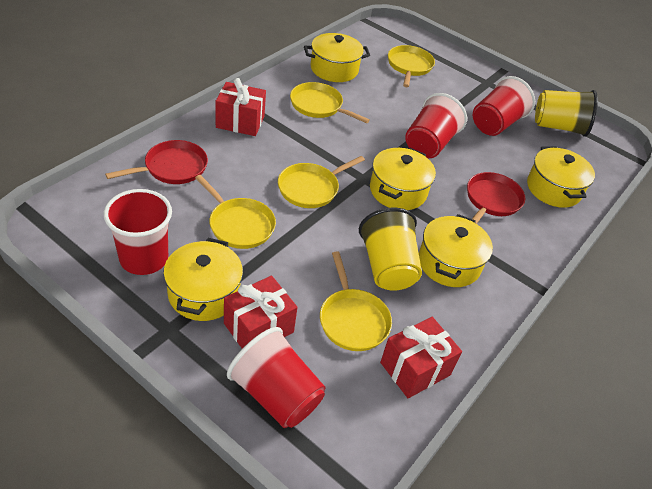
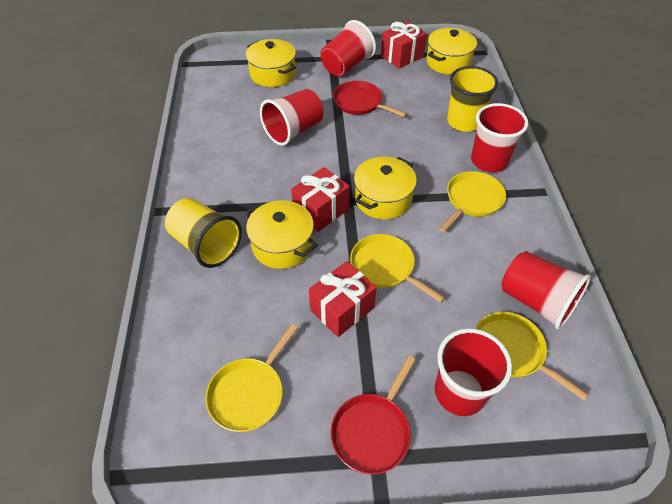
red cup: [104,189,172,275] [227,327,326,428] [405,93,467,158] [473,76,535,136] = 4 -> [260,89,323,146] [321,20,376,76] [435,328,512,416] [471,103,528,172] [502,251,591,329] = 5
yellow pan: [195,175,276,249] [278,156,365,208] [290,82,370,123] [320,251,392,351] [388,45,435,87] = 5 -> [205,324,298,432] [350,234,445,303] [439,171,506,232] [475,312,589,401] = 4
yellow pot: [163,238,243,321] [304,33,370,82] [370,148,436,210] [419,214,493,287] [527,146,595,208] = 5 -> [245,200,317,269] [246,39,296,87] [354,157,417,219] [426,28,477,74] = 4

